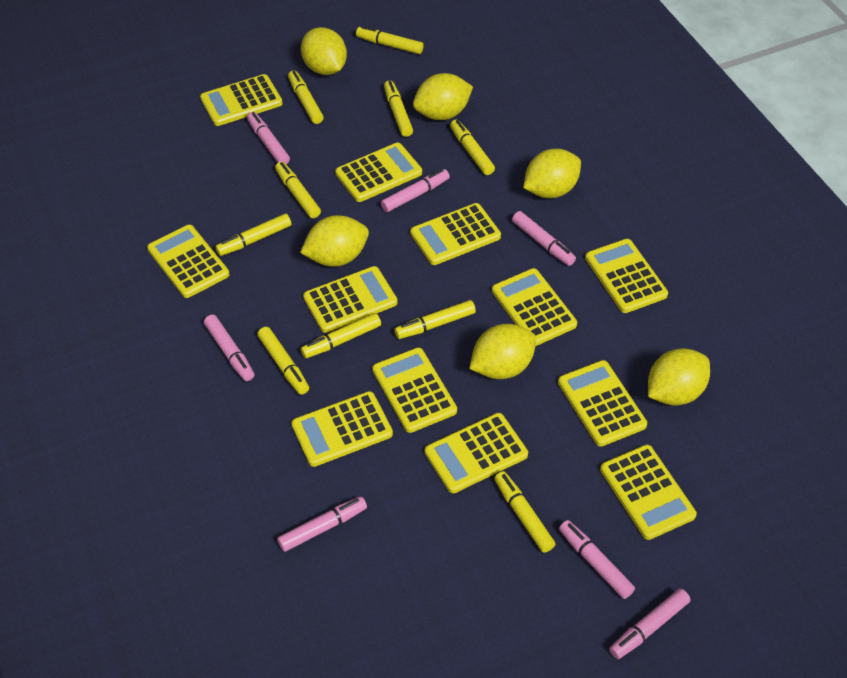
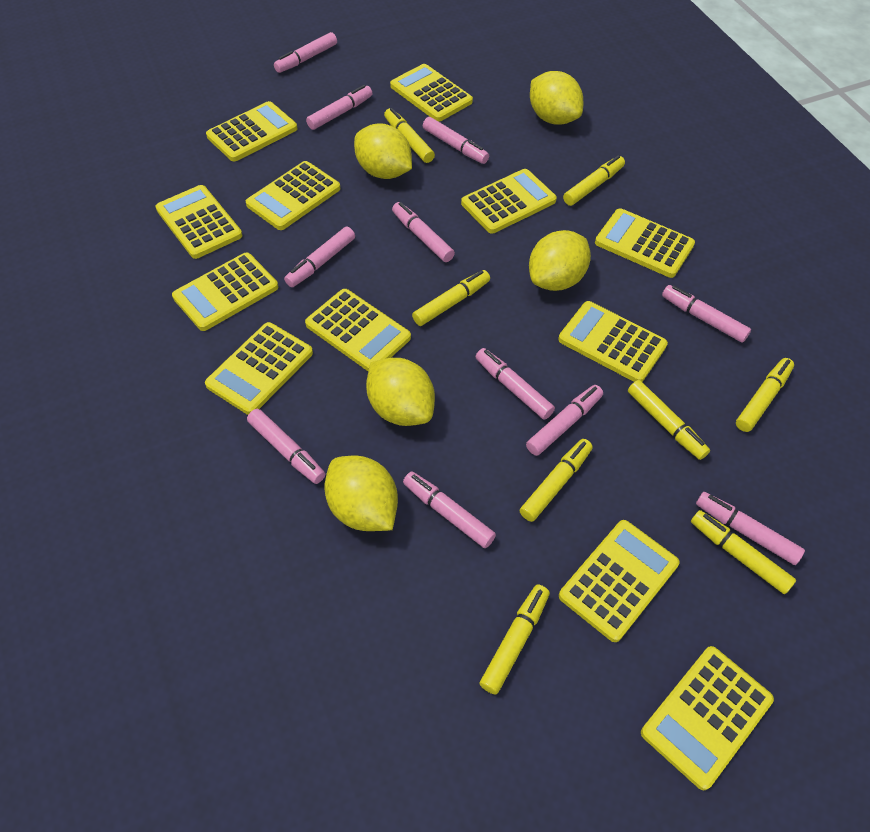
pink marker: [204,315,255,381] [247,112,290,164] [277,496,367,552] [381,169,450,212] [512,211,576,266] [559,520,635,599] [609,588,691,659] = 7 -> [247,409,325,484] [274,32,337,73] [284,227,355,287] [306,85,372,130] [392,202,455,262] [403,472,496,548] [423,117,489,164] [475,348,555,420] [526,385,603,456] [662,285,751,343] [696,492,805,565] = 11
yellow lemon: [300,215,369,267] [301,27,347,75] [413,73,473,120] [469,324,536,379] [523,149,581,198] [648,348,710,406] = 6 -> [324,456,398,531] [354,123,412,179] [366,358,435,426] [529,230,591,291] [530,71,583,125] = 5
yellow marker: [215,214,291,256] [257,327,309,395] [275,162,321,218] [288,71,324,124] [301,313,381,358] [356,26,424,54] [384,80,413,137] [395,300,476,339] [450,119,495,175] [494,471,555,553] = 10 -> [384,108,435,163] [412,270,490,326] [480,584,550,695] [520,439,593,522] [563,155,625,206] [628,380,710,460] [691,510,796,594] [736,358,794,432] = 8

